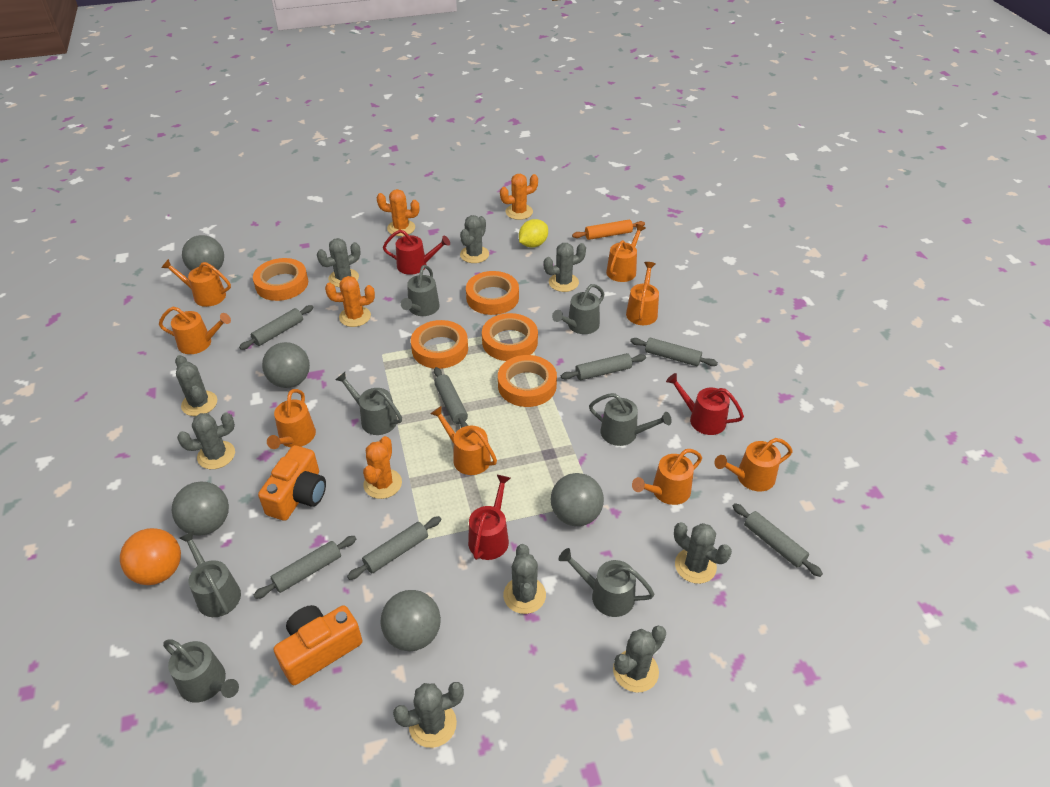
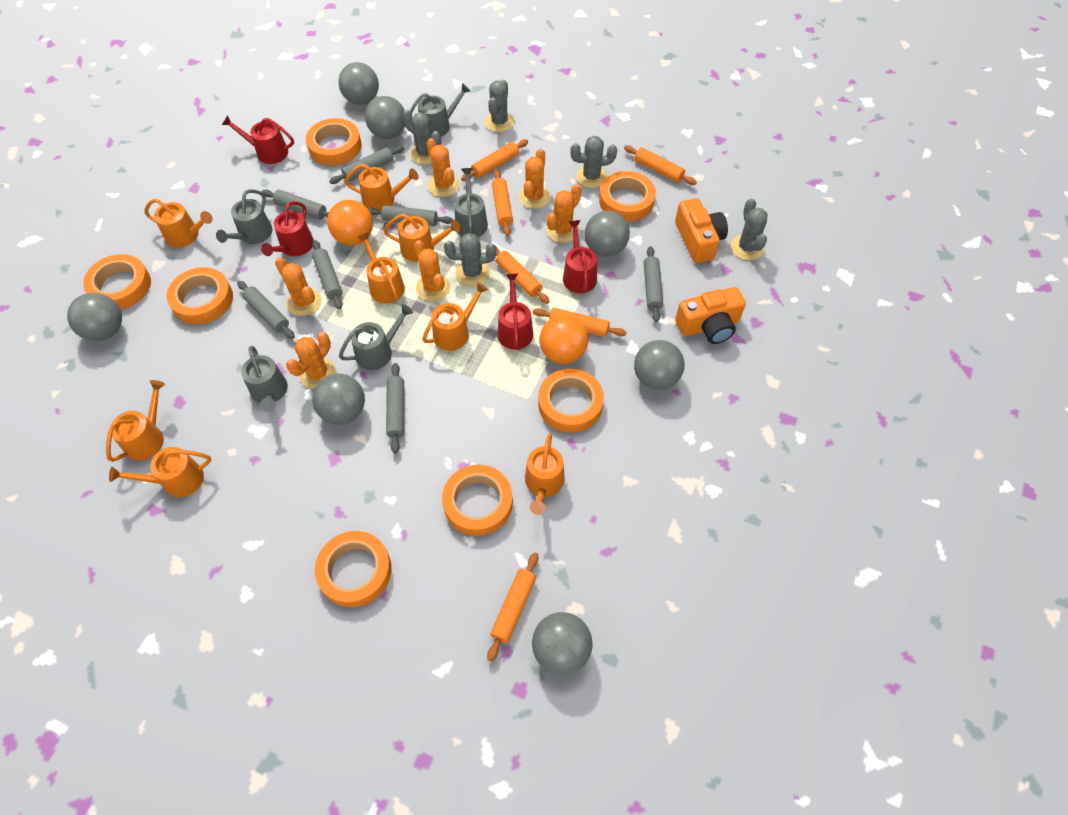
grey ball: [172,482,229,536] [182,235,224,271] [262,342,310,388] [381,590,441,651] [551,473,604,526] = 5 -> [67,293,122,341] [312,374,365,425] [338,62,379,105] [365,96,405,139] [532,612,592,675] [585,211,630,257] [634,340,685,390] = 7
grey cactus: [175,355,217,416] [177,412,235,469] [317,238,361,287] [393,682,464,748] [460,215,489,263] [503,544,546,614] [543,243,586,292] [613,626,666,693] [674,522,732,584] = 9 -> [402,110,441,164] [444,233,496,286] [484,80,515,132] [570,136,617,188] [730,198,768,260] = 5
grey watering can: [163,639,239,703] [179,531,241,617] [335,372,402,435] [401,265,440,316] [552,284,604,334] [559,548,654,617] [589,393,672,446] = 7 -> [216,189,272,244] [241,346,288,412] [339,304,413,370] [410,83,471,137] [454,168,488,237] = 5
orange ball: [120,528,181,585] = 1 -> [327,200,373,245] [539,315,589,364] = 2
orange cactus: [325,276,375,327] [363,436,402,499] [377,189,420,236] [500,174,538,220] = 4 -> [275,257,322,316] [286,332,336,389] [414,240,451,301] [427,138,460,197] [519,149,551,209] [547,184,582,243] = 6
orange rolling pin: [572,220,645,240] = 1 -> [461,139,528,181] [487,552,538,662] [492,170,513,236] [496,247,550,304] [533,308,626,337] [624,145,697,185] = 6
orange tape: [253,258,308,301] [411,320,468,369] [466,271,519,315] [482,313,538,361] [498,355,557,407] = 5 -> [83,254,151,310] [166,267,233,324] [306,118,362,165] [315,531,392,607] [442,465,513,536] [538,368,604,433] [599,171,656,222] = 7
red watering can: [383,230,450,275] [468,475,510,560] [666,373,744,435] = 3 -> [222,115,294,164] [261,201,314,256] [498,274,533,350] [563,220,597,293] = 4
yellow lemon: [519,219,548,247] = 1 -> none = 0

